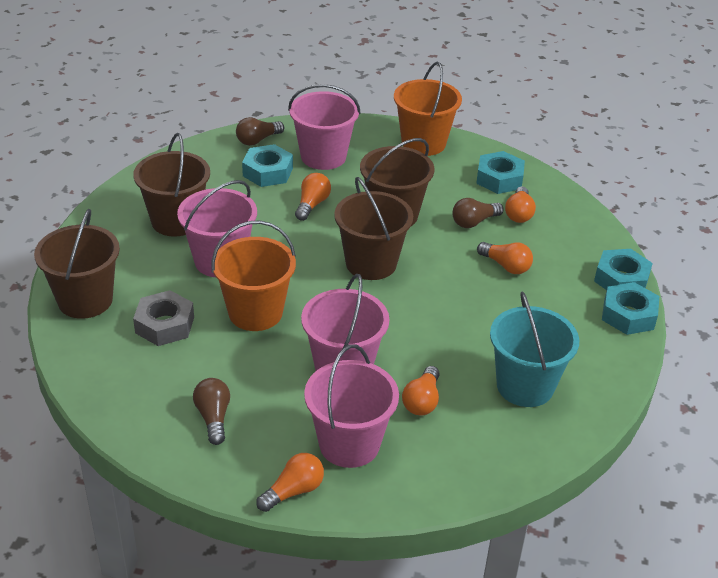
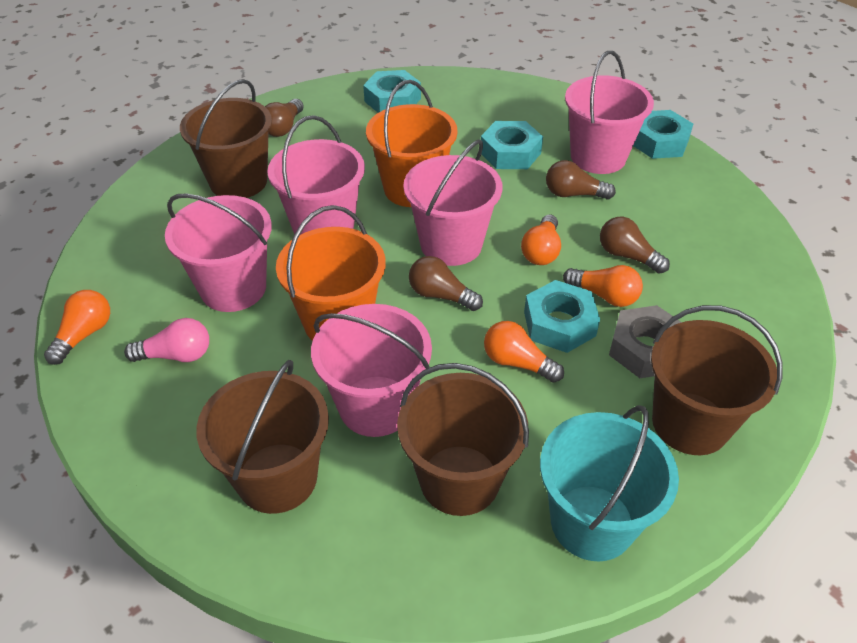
brown light bulb: [193,378,230,445] [236,117,284,146] [452,198,504,228] = 3 -> [265,99,304,137] [409,256,483,311] [546,160,616,200] [600,217,670,274] = 4
orange light bulb: [256,453,324,512] [295,173,331,221] [402,366,440,415] [477,242,533,274] [505,186,536,223] = 5 -> [44,290,110,365] [484,321,564,383] [521,215,561,265] [563,265,643,307] = 4
pink bucket: [177,180,257,277] [288,84,361,170] [301,274,389,371] [304,344,399,468] = 4 -> [165,193,272,312] [267,115,365,235] [311,304,432,437] [403,139,503,266] [565,51,654,174] = 5
pink light bulb: none = 0 -> [124,318,209,362] = 1

